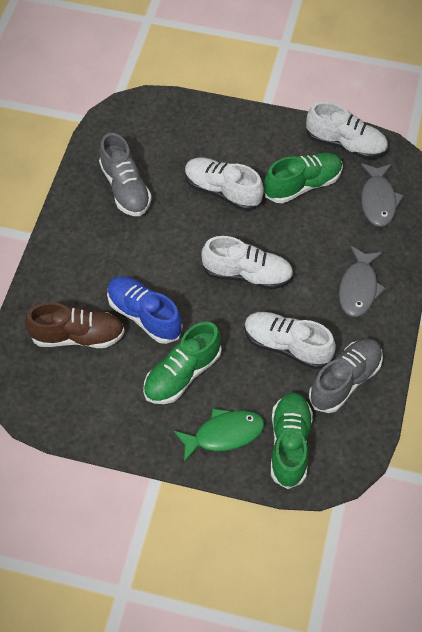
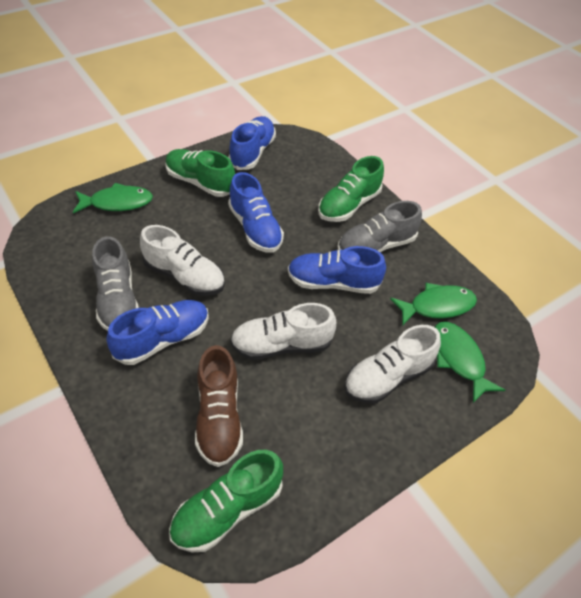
blue shoe: [107,276,183,344] = 1 -> [106,300,209,365] [228,116,276,170] [228,172,284,253] [288,246,386,294] = 4
green fish: [173,408,264,462] = 1 -> [73,183,153,213] [390,283,477,326] [435,322,505,403] = 3
grey fish: [339,246,386,317] [361,163,404,227] = 2 -> none = 0
white shoe: [185,158,264,211] [201,236,294,290] [244,312,336,369] [306,102,388,159] = 4 -> [140,225,225,296] [230,303,336,360] [344,325,441,404] = 3

